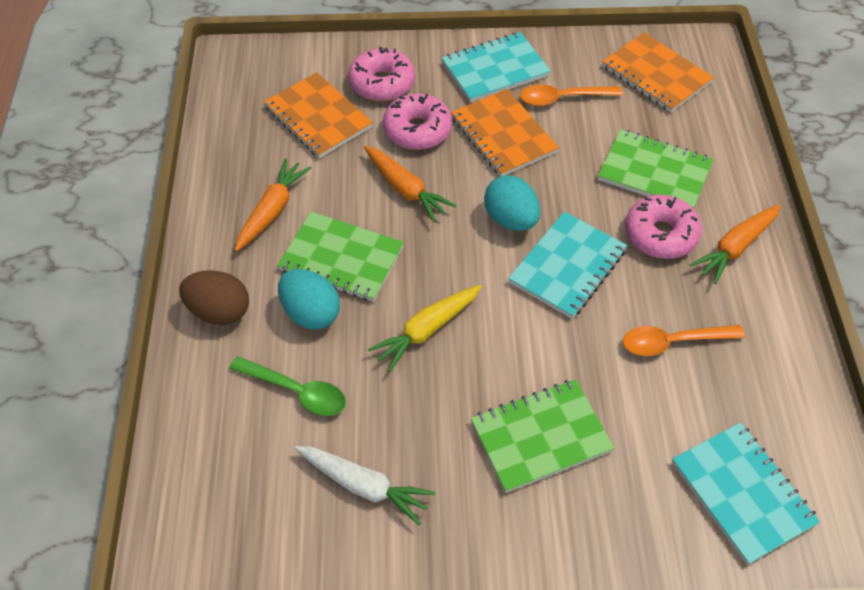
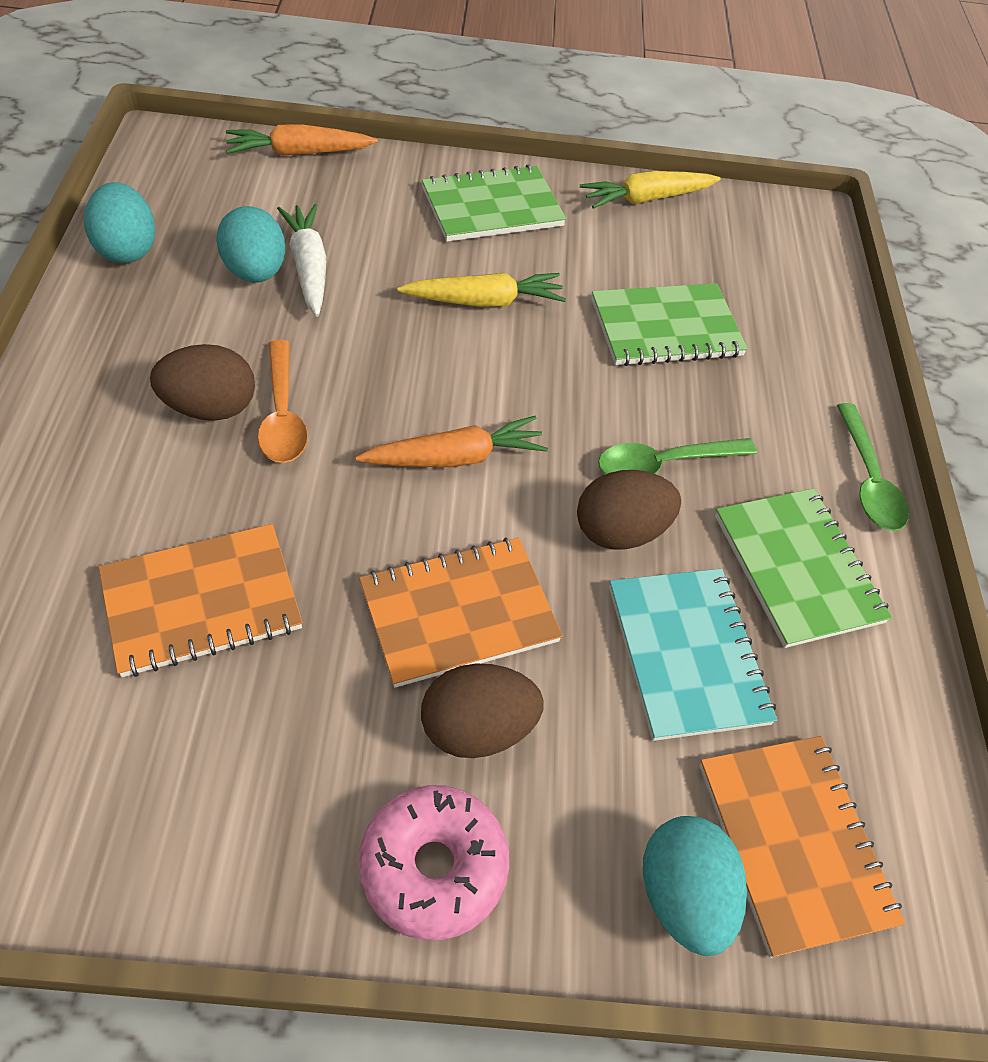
brown egg: [179,270,249,325] = 1 -> [150,344,255,421] [421,663,544,758] [577,470,681,549] = 3
green spoon: [229,356,346,416] = 1 -> [598,438,757,474] [837,403,909,531] = 2
orange carrot: [235,158,311,252] [364,146,457,223] [690,205,781,284] = 3 -> [226,124,378,156] [355,416,548,467] = 2
orange spoon: [520,84,623,106] [623,325,745,356] = 2 -> [258,340,308,463] = 1
pink donut: [348,47,415,101] [383,93,452,150] [625,195,702,259] = 3 -> [358,785,509,940] = 1
turquoise egg: [278,269,340,330] [484,175,541,231] = 2 -> [84,182,156,263] [216,206,285,283] [643,816,747,956] = 3
turquoise notebook: [442,32,551,103] [508,211,627,319] [672,422,820,565] = 3 -> [609,569,777,741] = 1
yellow carrot: [368,285,482,372] = 1 -> [397,273,566,307] [580,171,721,209] = 2

